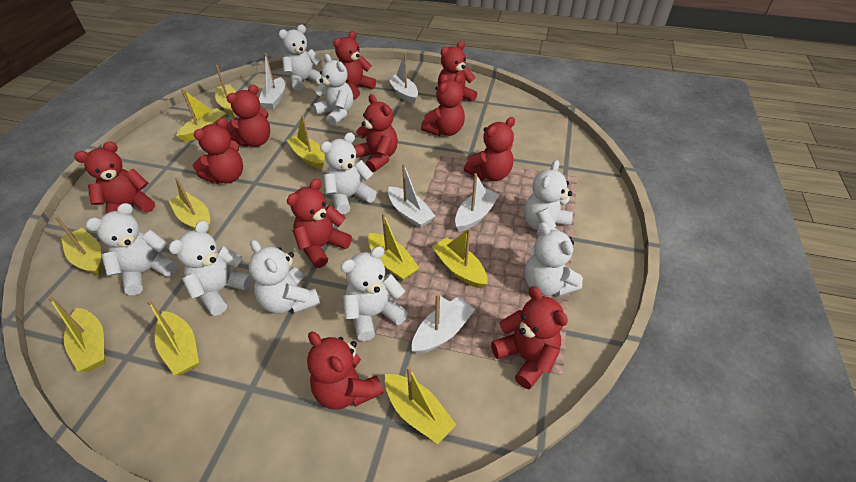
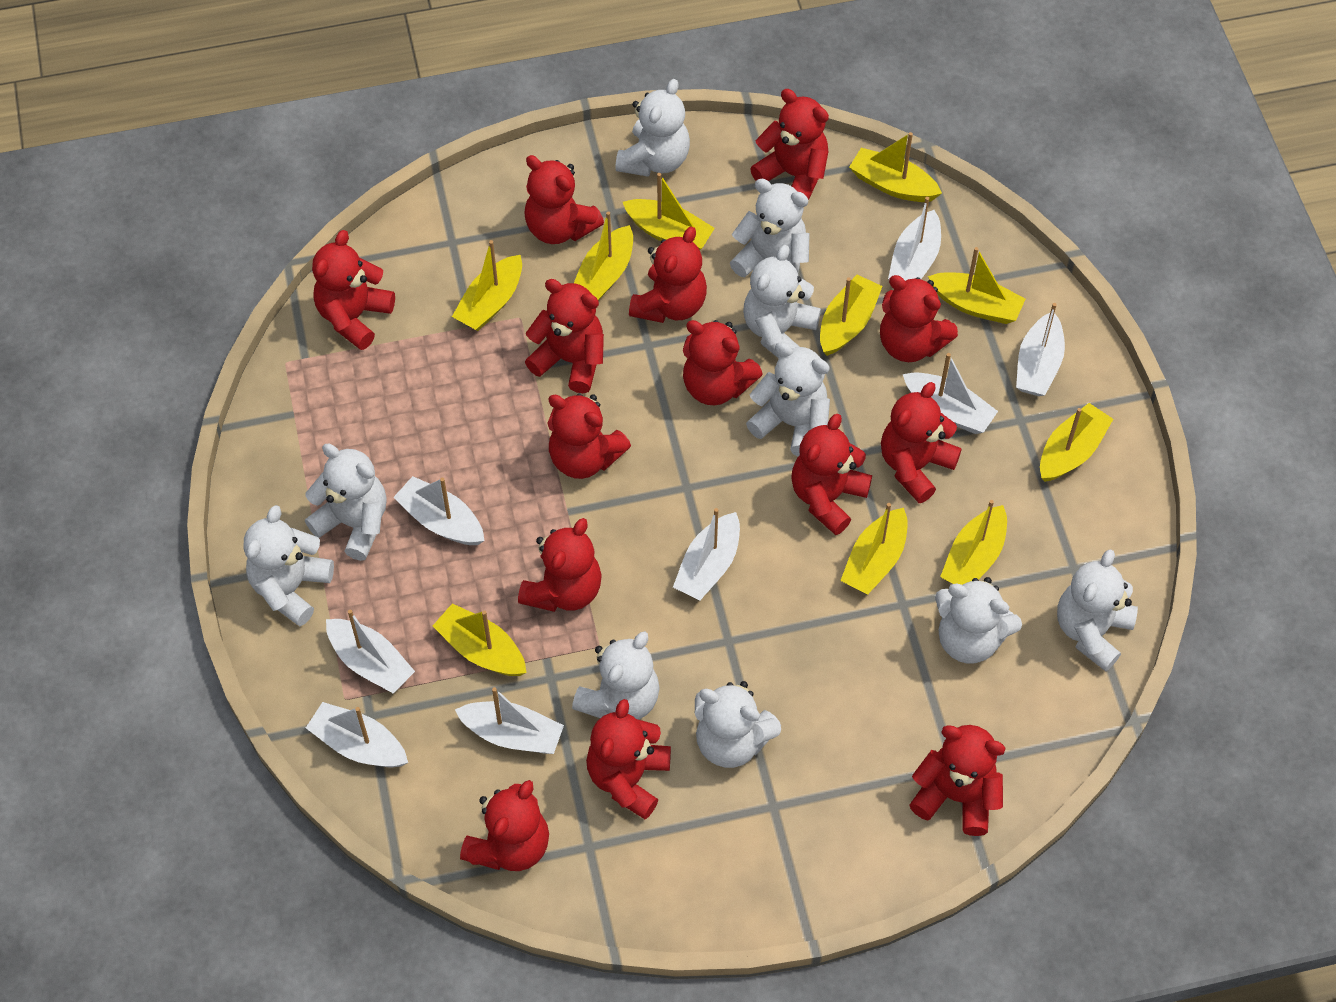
red teddy bear: [74,141,155,214] [193,118,243,184] [225,85,270,147] [287,179,352,268] [307,331,384,410] [334,31,376,99] [354,94,398,172] [421,74,465,136] [438,41,477,102] [464,117,515,181] [491,286,568,389] = 11 -> [312,230,395,350] [460,780,549,871] [518,518,602,612] [524,155,604,244] [525,279,604,393] [547,393,631,479] [586,699,671,820] [629,227,707,323] [683,320,763,405] [750,89,829,201] [791,414,872,535] [880,275,958,362] [881,382,962,503] [909,725,1005,836] = 14
white boat: [259,53,285,109] [387,53,418,104] [388,164,435,228] [412,294,475,354] [455,173,500,232] = 5 -> [306,702,408,768] [326,610,415,693] [393,476,485,545] [455,687,564,754] [673,508,740,600] [888,197,941,281] [903,353,998,434] [1016,303,1065,396] = 8
white teddy bear: [85,203,177,295] [169,221,253,316] [249,240,320,314] [279,25,322,91] [313,54,353,126] [320,133,377,215] [340,246,408,341] [524,160,573,236] [524,222,583,297] = 9 -> [244,505,334,626] [305,444,387,561] [572,631,660,720] [615,79,690,177] [695,681,781,768] [730,179,810,277] [743,245,821,358] [746,342,830,457] [935,577,1022,664] [1057,549,1138,671] = 10

